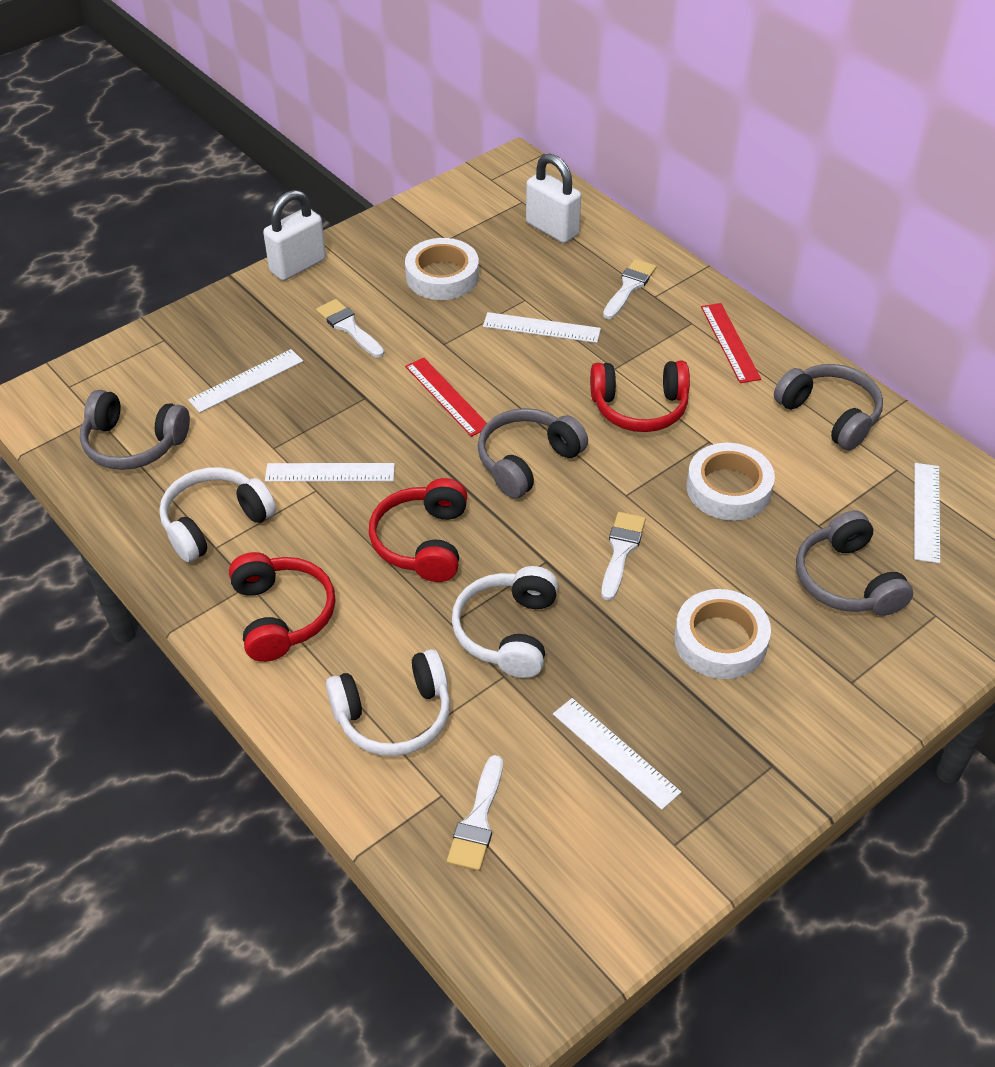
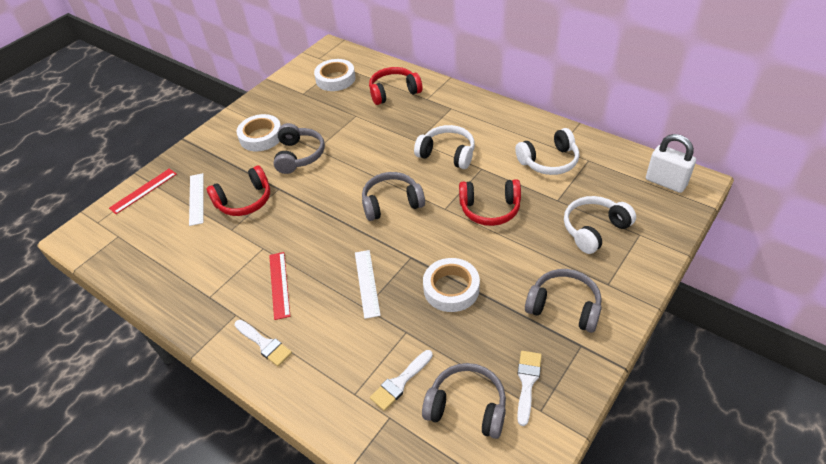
white brush: [316,299,384,357] [447,755,503,871] [601,512,646,600] [603,259,656,319] = 4 -> [234,320,292,366] [370,350,433,411] [517,351,542,426] = 3
white padlock: [263,190,326,281] [526,153,581,243] = 2 -> [646,134,696,193] = 1
white ruler: [188,349,303,413] [265,463,395,482] [483,312,601,343] [553,698,681,810] [914,463,940,563] = 5 -> [189,173,203,226] [355,250,381,319] = 2

